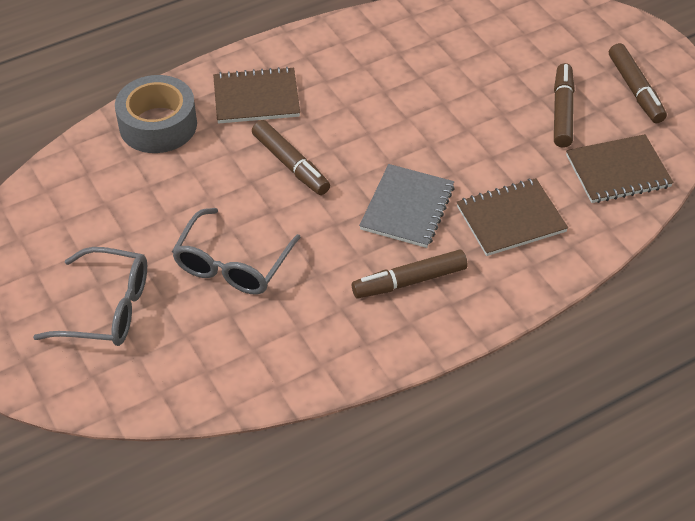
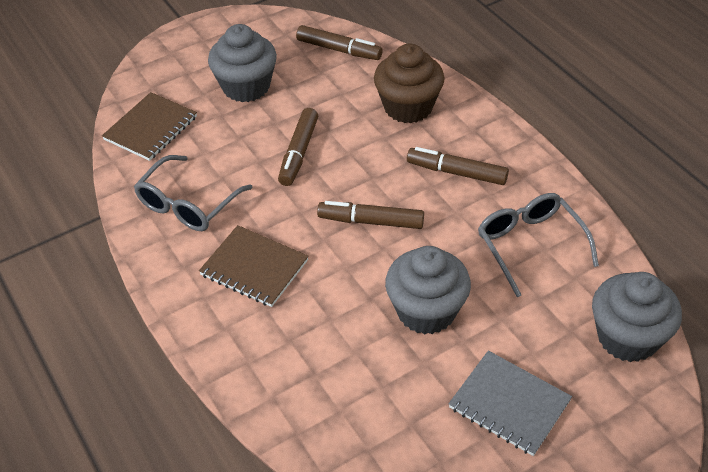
brown cupcake: none = 0 -> [374,43,445,123] = 1
brown notebook: [213,67,300,124] [457,178,568,256] [566,134,674,203] = 3 -> [102,92,197,161] [199,225,309,307] = 2
grey cupcake: none = 0 -> [208,24,277,102] [385,246,471,335] [592,272,682,362] = 3
grey tape: [115,75,197,153] = 1 -> none = 0

